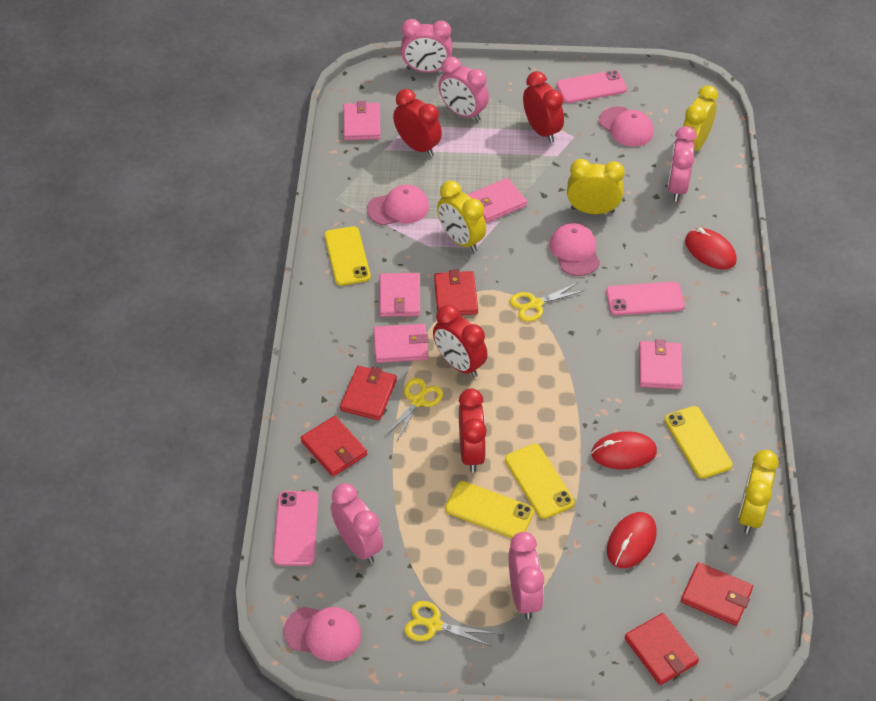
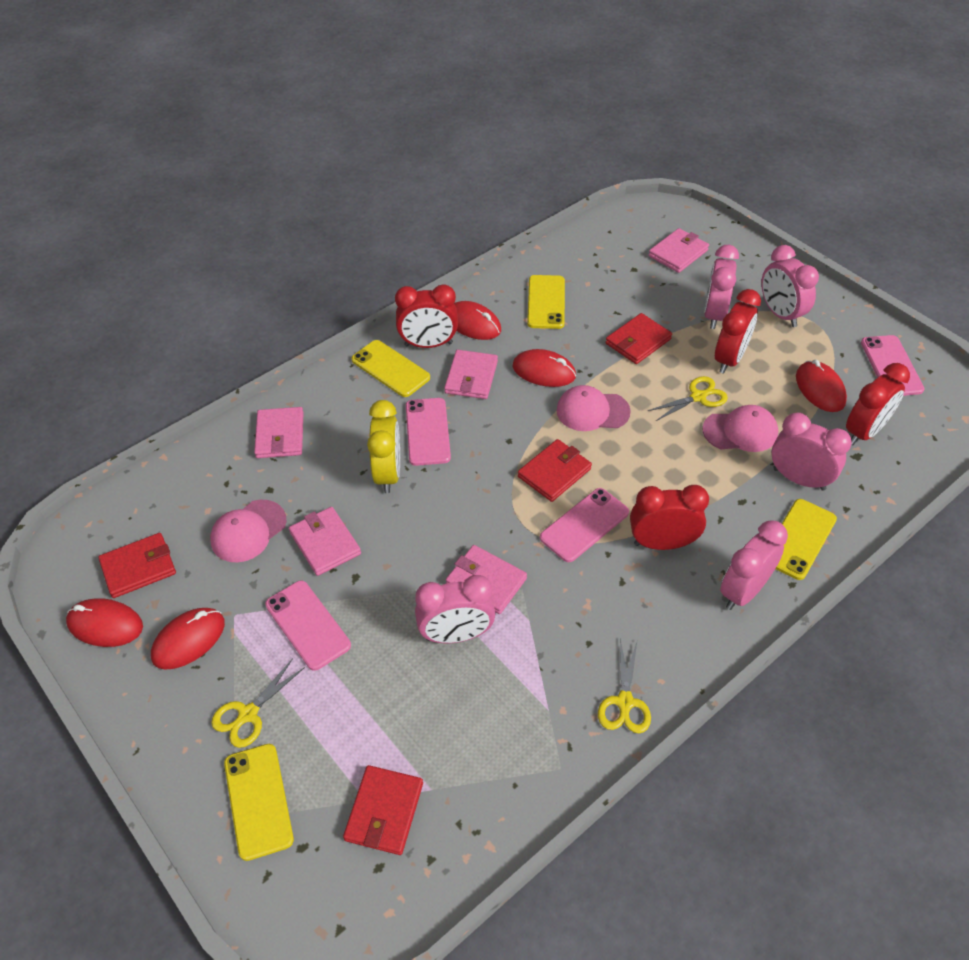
pink cap: [283,607,362,661] [367,184,429,225] [550,223,600,276] [599,106,654,147] = 4 -> [210,500,286,562] [556,385,631,431] [702,405,778,452] = 3
pink phone: [273,491,319,566] [556,70,627,103] [606,282,685,315] = 3 -> [265,581,351,671] [406,398,451,466] [540,488,629,562] [861,335,924,396] = 4
red mouse: [591,431,657,469] [607,512,657,568] [685,228,737,270] = 3 -> [66,598,143,647] [151,608,225,670] [454,301,501,340] [512,349,576,387] [796,360,847,412] = 5
red wallet: [301,416,367,477] [340,366,397,420] [434,270,478,315] [625,613,699,685] [681,562,753,626] = 5 -> [98,533,176,598] [343,765,423,855] [518,439,592,502] [605,313,672,364] = 4
yellow clock: [437,181,486,252] [567,159,625,214] [682,85,718,151] [738,450,779,534] = 4 -> [367,400,400,493] = 1

